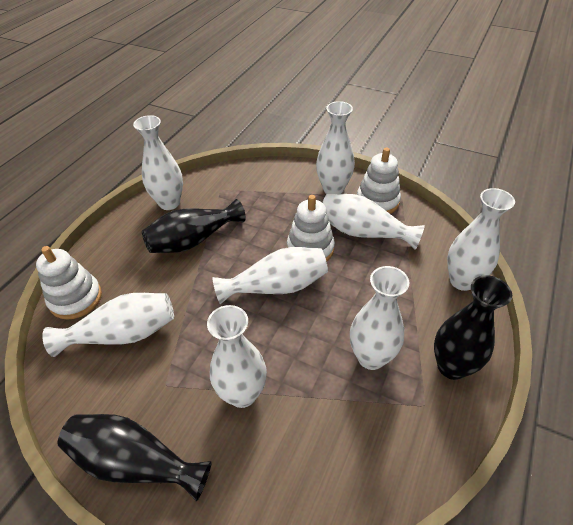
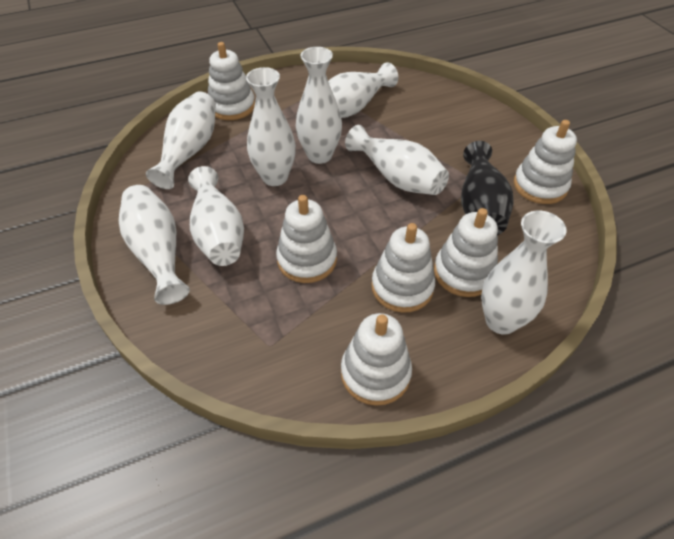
black vase: [58,414,212,501] [142,199,246,253] [434,275,512,380] = 3 -> [461,141,514,235] = 1
white stacking toy: [36,246,102,320] [287,195,335,262] [357,148,401,214] = 3 -> [208,42,255,120] [276,195,337,283] [341,313,412,406] [371,223,435,313] [434,208,498,297] [514,120,577,204] = 6

